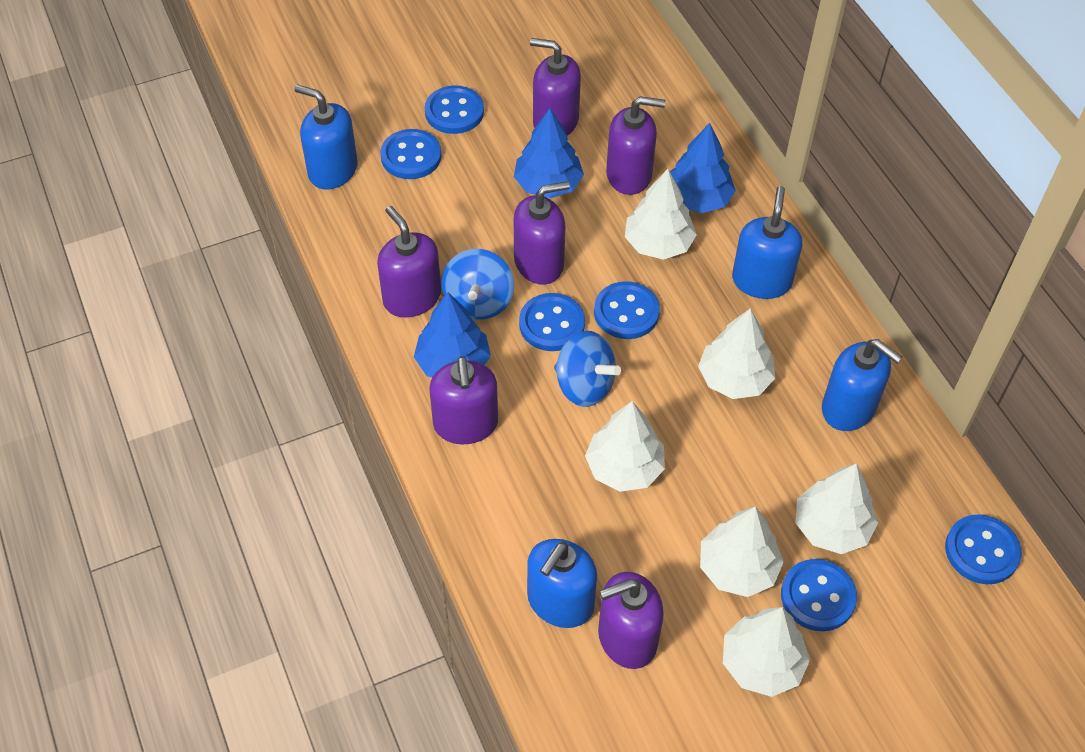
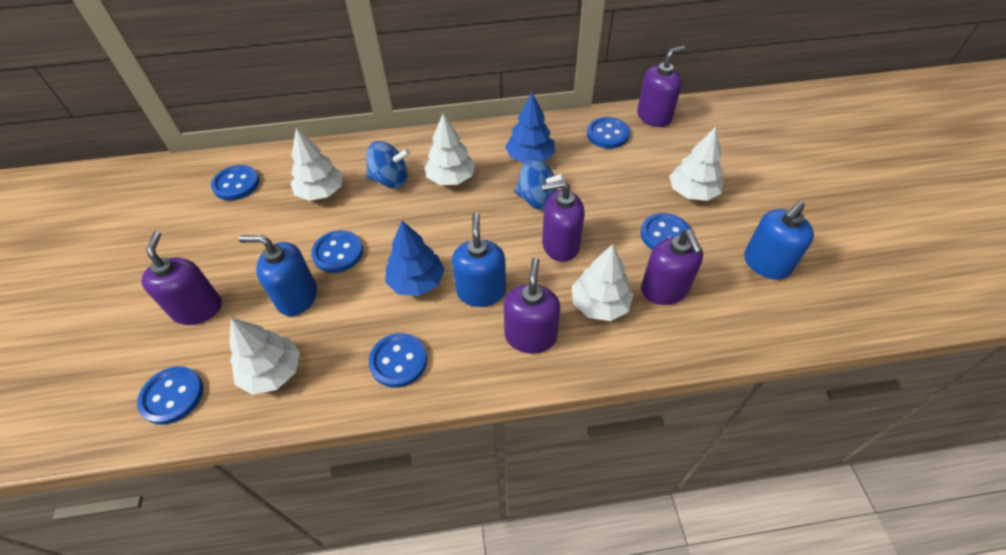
blue soap dispenser: [294,84,358,190] [527,539,597,628] [732,186,802,299] [822,339,902,431] = 4 -> [239,235,317,316] [452,213,506,307] [744,201,814,280] = 3
blue tree: [414,292,491,378] [514,108,584,198] [670,123,736,213] = 3 -> [385,221,445,296] [505,93,555,163] = 2
purple soap dispenser: [377,206,441,318] [429,356,498,444] [514,181,570,285] [530,38,581,136] [598,572,664,669] [606,96,666,195] = 6 -> [141,231,222,325] [504,257,560,354] [541,180,585,262] [637,46,686,127] [641,230,703,305] = 5
white tree: [585,401,665,492] [625,169,697,260] [698,308,775,399] [700,506,784,597] [723,607,810,697] [795,463,878,554] = 6 -> [229,318,300,395] [290,128,343,201] [424,114,475,185] [572,244,634,321] [669,127,723,201] = 5

